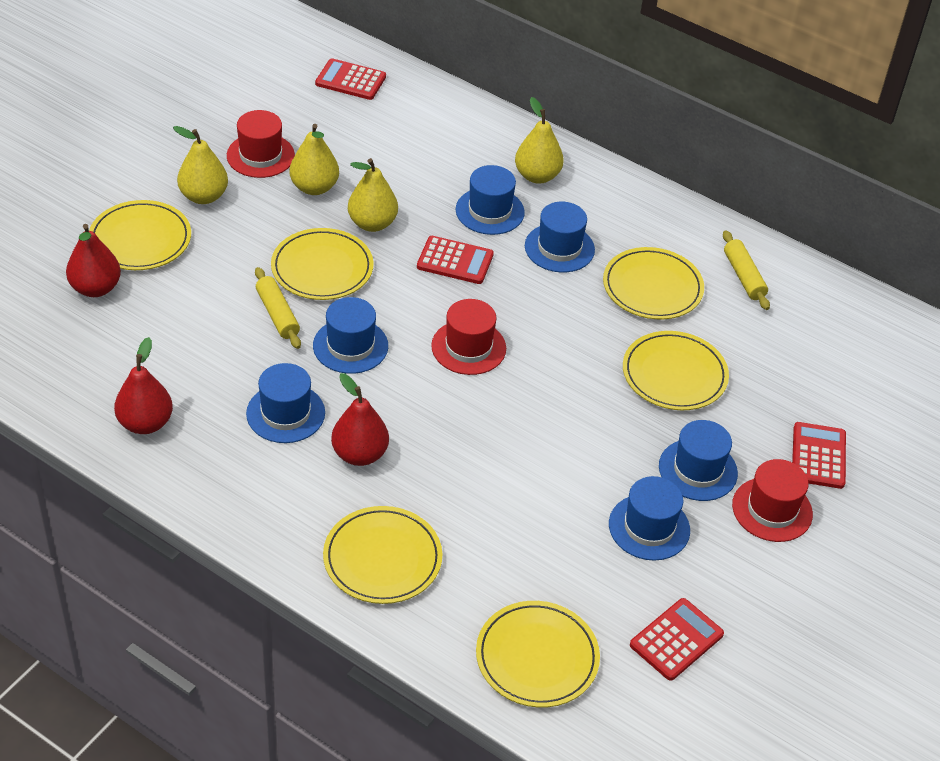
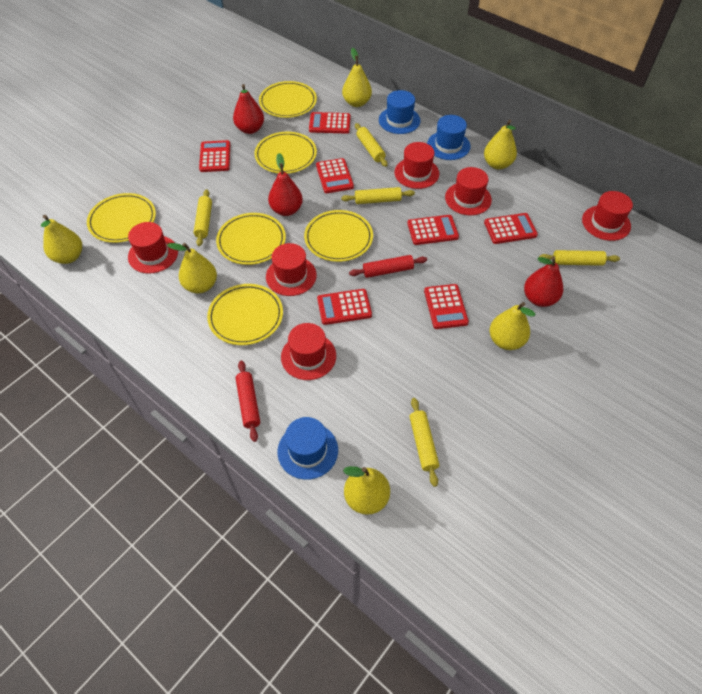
blue hat: [246,363,325,443] [313,297,388,374] [456,165,525,235] [525,202,595,272] [609,476,690,561] [659,420,738,501] = 6 -> [277,417,338,480] [379,90,421,134] [427,115,470,160] = 3
red calculator: [315,58,386,100] [417,236,494,284] [630,598,724,681] [792,422,846,489] = 4 -> [199,140,230,172] [309,112,351,134] [316,158,354,193] [317,289,372,325] [407,215,459,245] [424,284,469,329] [484,213,538,244] = 7
red hat: [227,110,295,178] [431,299,506,375] [732,459,813,542] = 3 -> [128,222,178,274] [266,243,317,296] [281,323,336,380] [395,142,439,189] [445,167,492,215] [582,191,633,241] = 6
red rolling pin: none = 0 -> [236,360,260,442] [349,255,427,278] = 2
yellow pear: [173,126,228,204] [289,124,339,195] [348,158,398,232] [515,97,564,184] = 4 -> [41,215,82,264] [167,243,217,293] [342,48,372,107] [343,466,390,515] [484,120,517,169] [490,302,535,350] = 6
yellow rolling pin: [255,267,301,349] [723,230,770,310] = 2 -> [194,189,212,246] [341,187,415,204] [355,123,388,167] [409,398,439,487] [539,250,620,266] = 5

